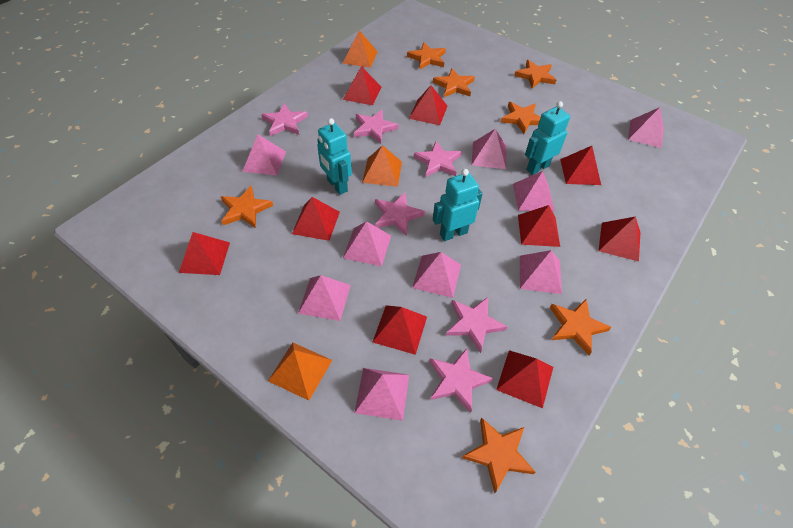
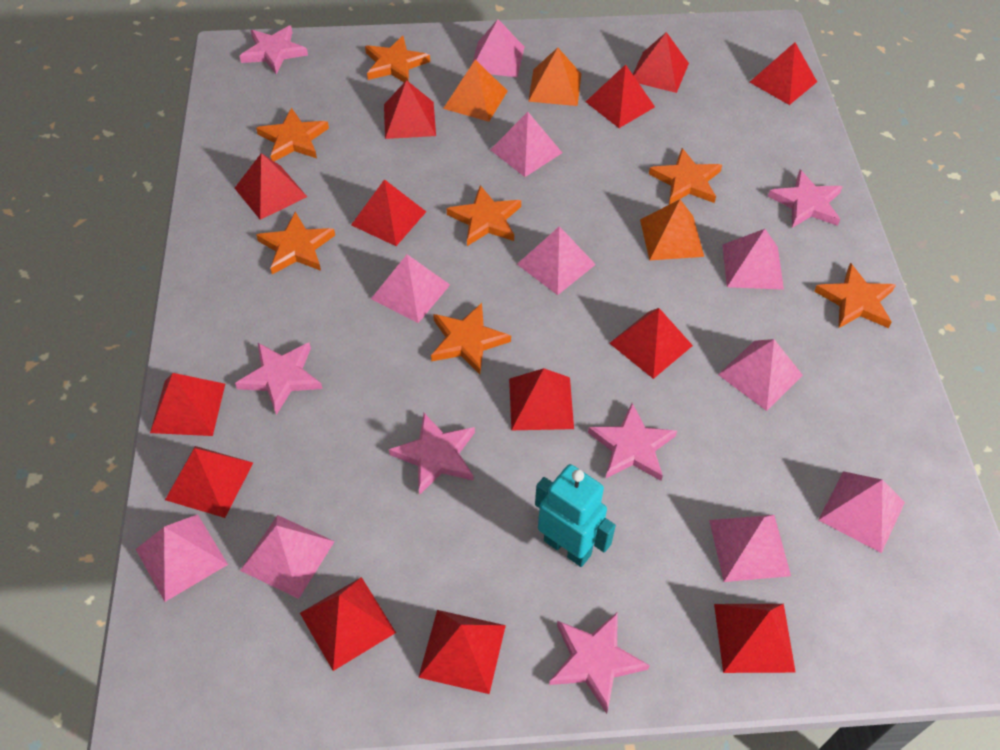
pink pyramid: [242,134,286,176] [298,275,351,321] [343,221,391,266] [354,368,409,421] [412,252,461,298] [471,129,507,169] [513,171,555,211] [520,250,562,294] [628,107,663,148] = 9 -> [136,514,228,602] [240,515,335,599] [371,254,450,323] [472,19,525,77] [490,112,562,177] [517,226,596,295] [709,515,791,582] [718,339,803,411] [723,229,784,290] [819,471,905,553] = 10
red pyramid: [179,232,230,275] [292,197,340,241] [343,66,381,105] [373,305,427,355] [409,85,448,125] [496,350,553,408] [518,205,560,247] [560,146,601,185] [599,216,641,261] = 9 -> [150,373,225,436] [165,446,253,518] [235,153,307,220] [300,577,396,671] [351,179,426,246] [384,80,436,139] [418,610,506,694] [509,368,574,430] [586,64,655,128] [609,308,693,379] [633,32,689,93] [714,604,796,673] [750,42,817,105] = 13
turquoise robot: [317,118,352,195] [433,169,483,241] [525,101,570,175] = 3 -> [535,464,616,567] = 1

